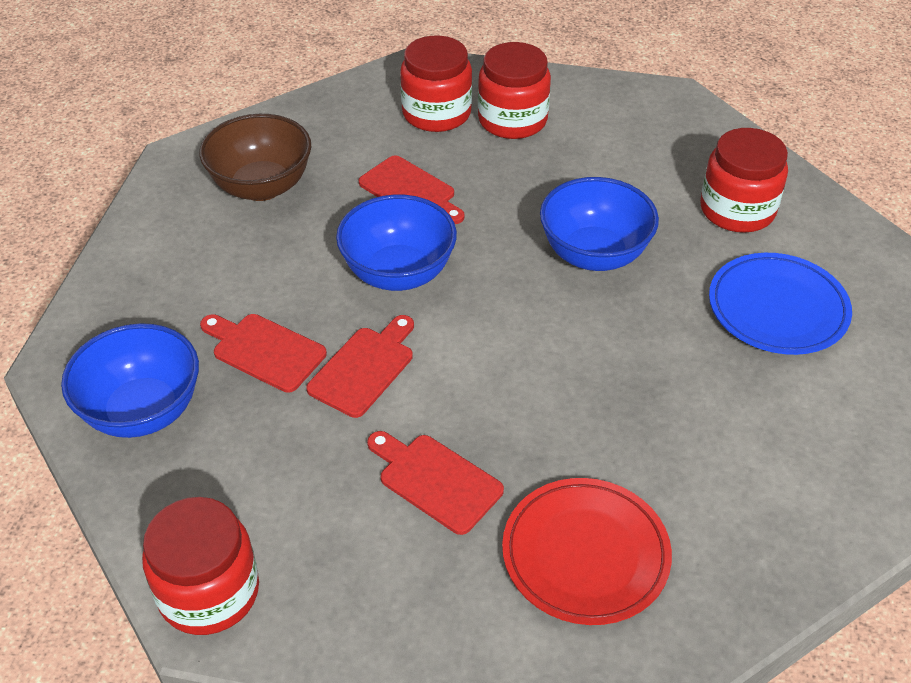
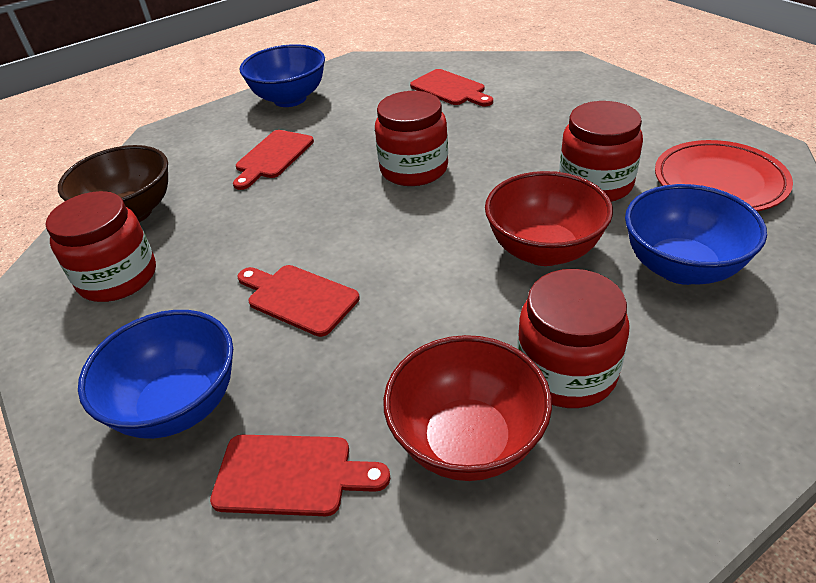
blue plate: [709,253,852,355] = 1 -> none = 0
red bowl: none = 0 -> [383,335,552,481] [485,171,613,266] = 2

